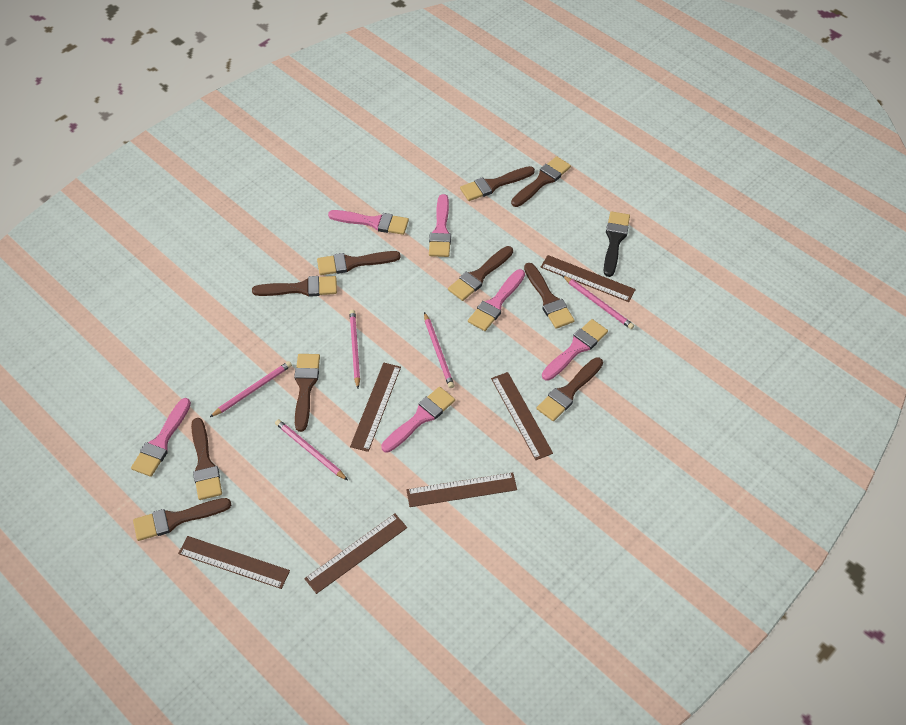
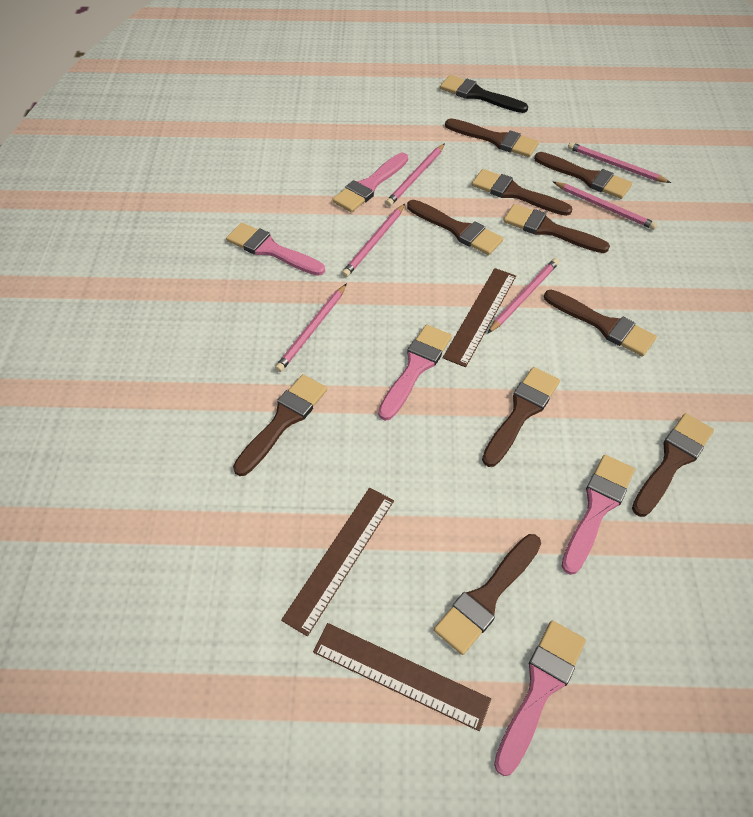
brown ruler: [178,536,290,589] [304,514,407,594] [350,363,401,452] [407,473,517,507] [491,372,553,460] [541,255,636,302] = 6 -> [281,488,394,636] [313,623,491,731] [443,268,516,367] = 3
pink brush: [131,398,191,477] [328,210,409,235] [381,387,455,453] [429,194,451,257] [468,269,525,331] [542,319,608,381] = 6 -> [226,223,325,276] [332,153,408,212] [378,325,452,421] [494,620,586,776] [561,455,635,575] = 5
pink pencil: [210,361,292,417] [275,419,348,480] [349,310,360,389] [424,312,454,388] [562,275,634,329] = 5 -> [275,283,347,372] [342,204,405,277] [386,143,445,206] [488,258,559,333] [553,182,657,230] [568,142,671,183] = 6

